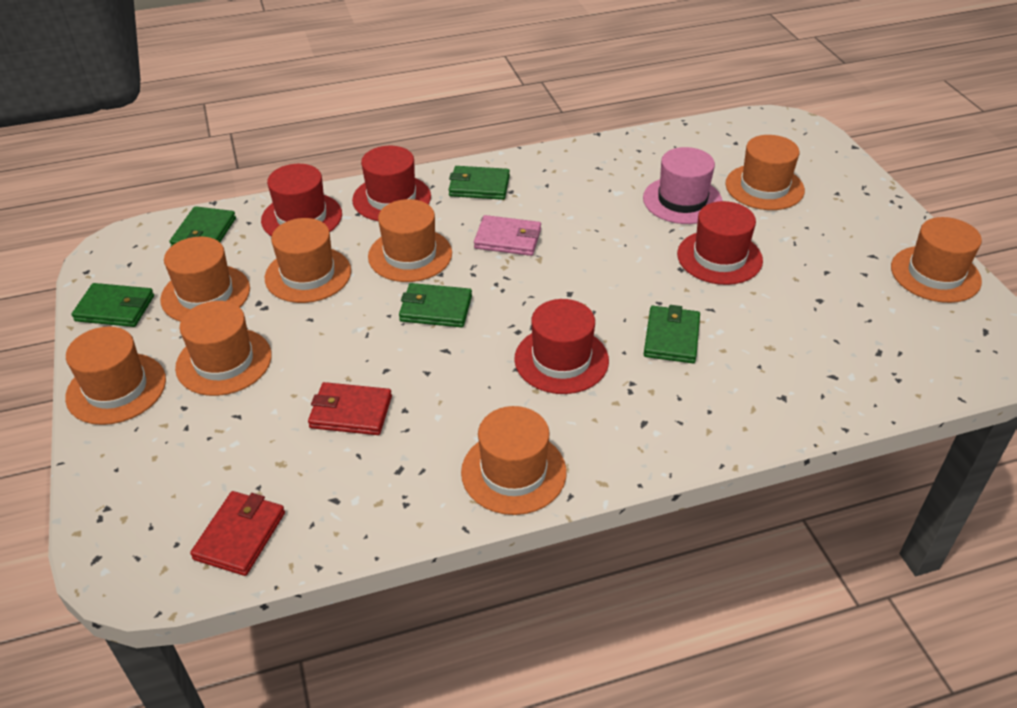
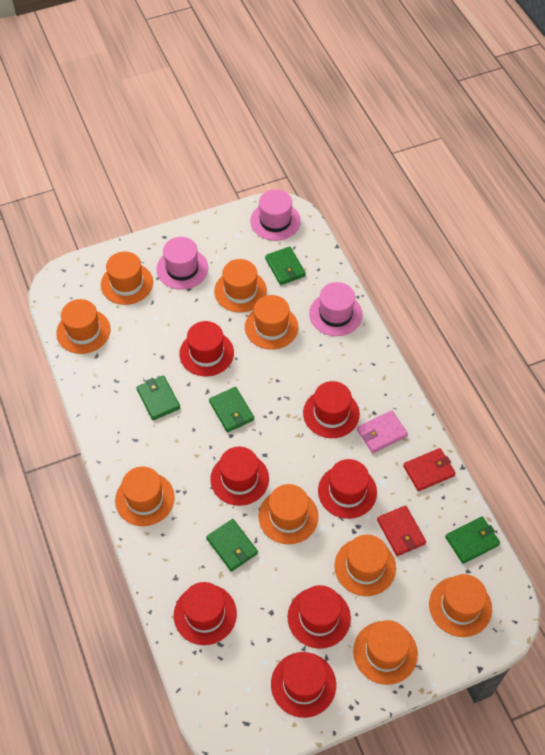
orange hat: [65,327,166,425] [160,236,250,322] [175,301,272,396] [265,218,351,303] [368,199,452,282] [461,406,567,515] [725,135,805,210] [891,217,982,303] = 8 -> [56,299,111,354] [101,252,153,305] [115,467,175,526] [214,259,267,313] [245,295,298,349] [258,484,318,544] [334,535,396,596] [353,620,418,685] [429,574,492,637] = 9
pink hat: [643,147,722,224] = 1 -> [156,237,208,290] [250,189,301,241] [309,282,363,336] = 3
red hat: [261,164,342,237] [352,146,431,221] [514,299,609,394] [677,201,763,285] = 4 -> [174,582,237,645] [179,321,234,376] [210,447,269,506] [271,652,336,718] [287,585,351,649] [303,381,360,438] [318,459,377,519] = 7

